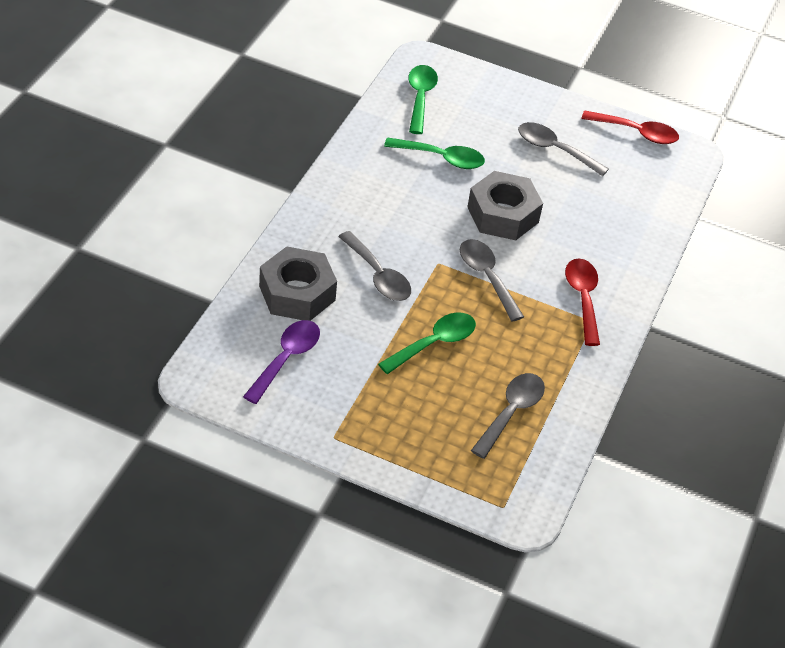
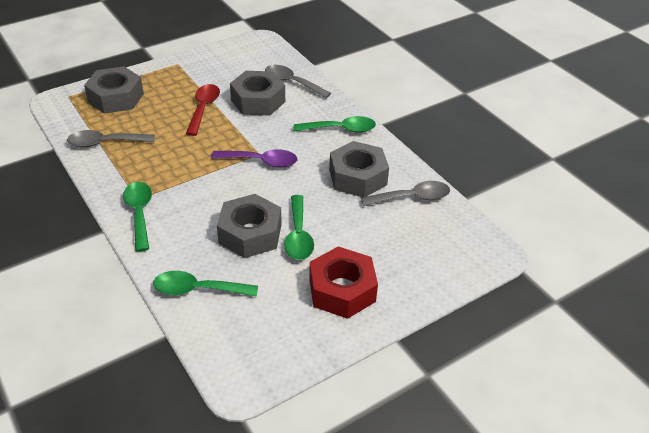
green spoon: [378,312,476,374] [384,137,485,169] [408,65,438,134] = 3 -> [123,182,152,252] [153,271,258,297] [284,195,314,260] [294,116,376,133] = 4
grey nut: [259,246,337,321] [467,171,543,240] = 2 -> [84,66,144,114] [217,194,282,258] [230,71,285,115] [329,141,389,197] = 4
grey spoon: [338,231,411,301] [460,239,524,322] [471,373,545,459] [518,122,609,176] = 4 -> [67,130,155,147] [265,65,331,98] [361,181,450,206] = 3
red nut: none = 0 -> [309,246,378,319] = 1
red spoon: [565,259,600,346] [581,110,679,144] = 2 -> [186,84,220,136] = 1

